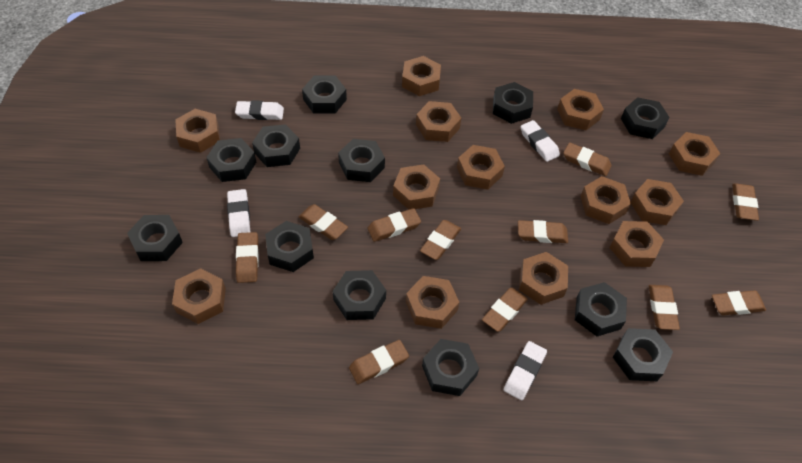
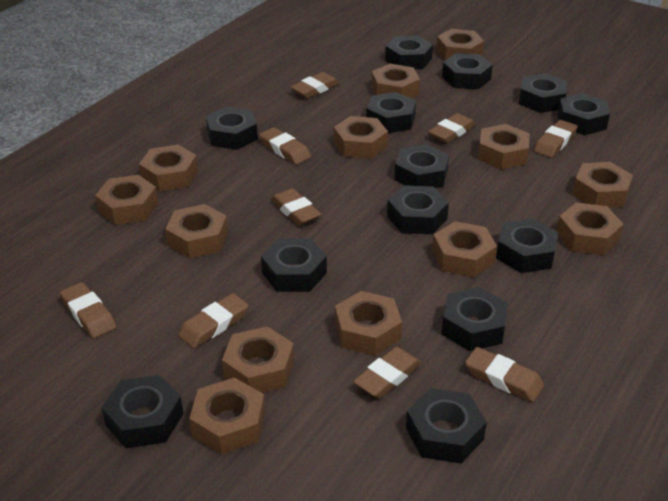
black nut: [127,215,183,261] [206,138,256,182] [252,124,300,167] [265,221,314,272] [302,76,347,114] [333,270,386,320] [338,139,385,182] [422,339,479,396] [493,82,533,124] [575,282,627,336] [613,328,673,381] [621,97,670,139] = 12 -> [102,375,183,448] [206,107,258,150] [261,238,327,292] [366,92,416,133] [385,36,433,69] [387,185,449,234] [394,144,449,188] [406,388,487,463] [441,287,508,351] [442,53,493,89] [496,218,559,273] [519,73,567,113] [558,93,610,135] = 13
brown eraser: [236,232,259,283] [299,204,348,240] [349,340,409,384] [368,208,421,242] [420,220,461,260] [482,288,528,332] [518,220,568,243] [563,142,612,176] [649,285,680,330] [712,290,766,315] [732,183,759,221] = 11 -> [60,282,117,338] [178,293,249,348] [259,127,311,165] [271,188,322,226] [290,72,340,98] [353,347,422,398] [428,113,476,143] [465,347,544,402] [533,120,578,158] = 9
white eraser: [227,189,250,237] [235,100,284,120] [504,341,547,400] [521,120,560,162] = 4 -> none = 0

